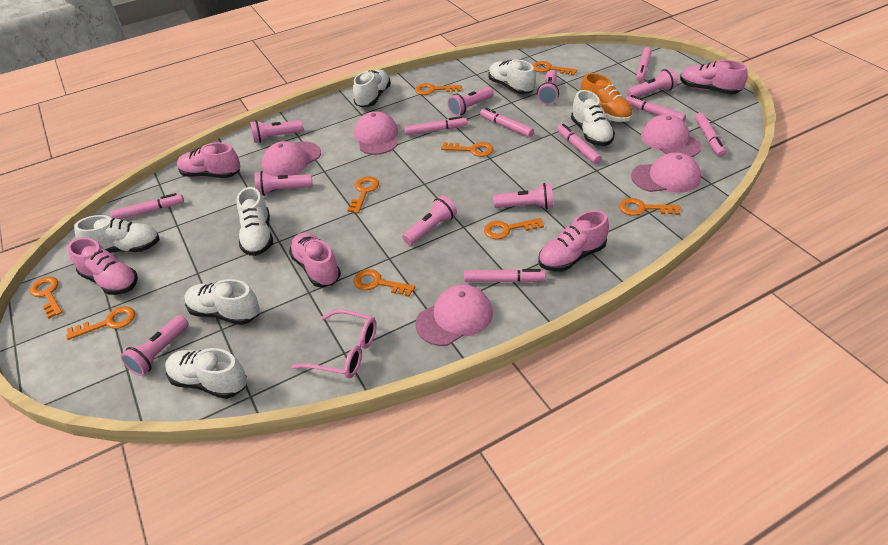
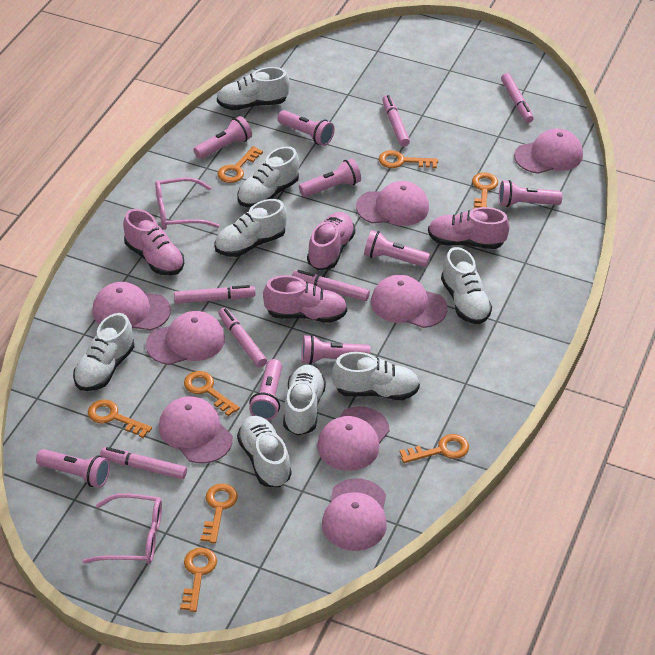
orange key: [30,277,63,319] [66,306,135,340] [347,176,379,213] [354,269,415,297] [415,83,462,95] [441,142,494,157] [484,218,544,239] [533,61,577,76] [619,198,681,216] = 9 -> [88,399,152,438] [180,548,217,612] [184,371,240,416] [201,484,238,544] [217,146,263,183] [379,150,438,168] [400,434,469,463] [472,172,498,209] = 8
orange shoe: [581,73,633,122] = 1 -> none = 0
pink cap: [262,141,321,176] [354,111,398,155] [415,285,493,346] [631,153,701,193] [641,114,702,157] = 5 -> [92,282,171,330] [146,311,225,365] [159,396,233,464] [317,406,390,471] [322,478,387,551] [356,181,429,226] [371,275,448,328] [514,129,583,174] = 8
pink glasses: [292,309,377,378] = 1 -> [83,493,162,564] [155,178,220,230] = 2
pink marker: [110,193,184,219] [404,116,467,136] [464,269,546,283] [480,108,534,137] [557,124,602,164] [626,95,686,121] [636,47,652,82] [695,113,726,157] = 8 -> [100,447,187,479] [174,285,256,304] [218,308,267,367] [292,270,370,301] [382,95,410,147] [501,73,534,123] = 6
pink shoe: [68,237,138,295] [177,142,240,178] [289,233,341,287] [538,210,609,272] [680,60,748,94] = 5 -> [123,209,184,275] [263,275,347,323] [307,212,355,270] [428,207,510,249] = 4
white shoe: [74,215,160,253] [165,348,247,399] [184,279,260,325] [237,187,273,256] [353,69,391,108] [488,60,536,94] [571,90,615,146] = 7 -> [73,313,134,391] [214,199,287,257] [217,67,290,110] [237,416,291,487] [238,146,299,208] [283,365,326,435] [332,352,420,400] [441,247,492,324] = 8

